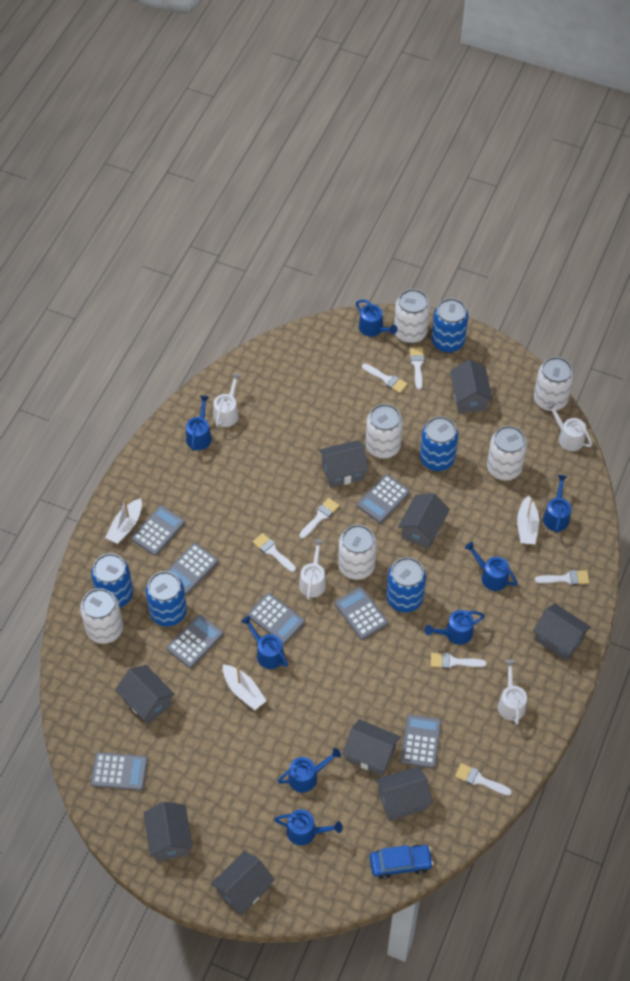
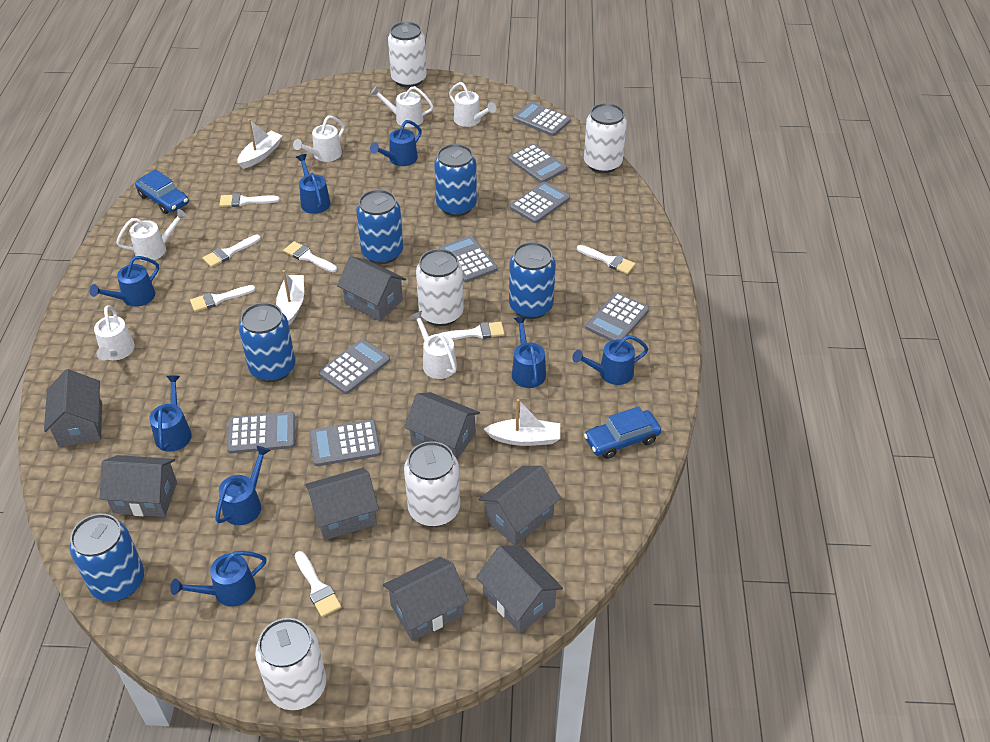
blue car: [370,845,433,879] = 1 -> [135,169,189,214] [584,406,661,459] = 2
grey house: [115,665,175,725] [144,802,193,861] [211,851,275,916] [319,440,369,488] [342,719,400,776] [376,766,433,821] [398,493,450,549] [450,359,493,413] [533,603,591,661] = 9 -> [44,369,102,447] [100,455,177,517] [305,468,379,540] [337,256,406,321] [383,557,468,641] [404,392,480,460] [476,545,563,633] [479,466,561,546] = 8
white can: [80,588,123,644] [338,525,377,580] [366,404,403,459] [394,289,430,343] [487,426,527,481] [534,357,574,411] = 6 -> [255,618,326,710] [388,22,427,88] [404,441,460,527] [416,249,464,326] [584,103,627,173] = 5
white watering can: [213,373,241,427] [299,539,326,600] [498,660,527,725] [546,402,592,451] = 4 -> [94,306,135,361] [116,209,187,261] [293,116,345,162] [370,86,434,128] [411,311,457,379] [449,82,496,127] = 6

